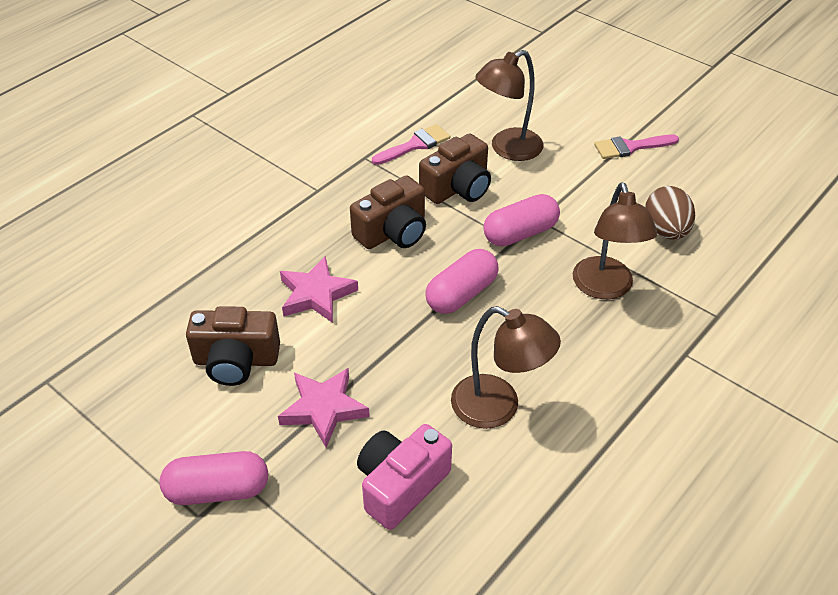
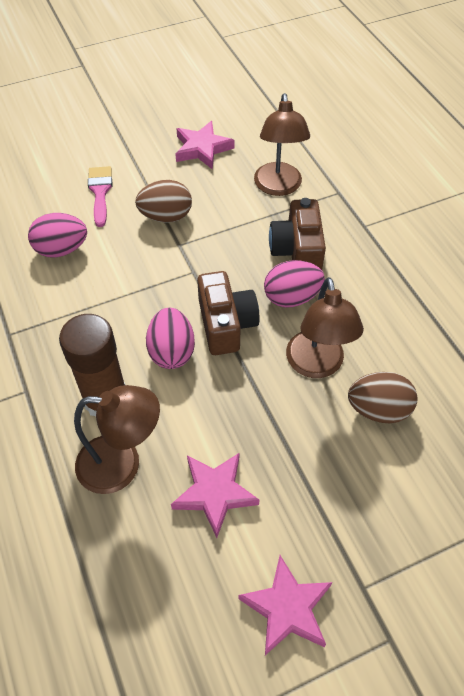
brown camera: [186,306,280,386] [350,175,426,249] [419,133,491,204] = 3 -> [197,271,260,355] [269,198,326,270] = 2
brown egg: [645,186,695,240] = 1 -> [135,180,192,223] [348,372,418,424] = 2
brown glue stick: none = 0 -> [59,314,125,417] = 1
pink brush: [372,124,450,165] [594,134,679,159] = 2 -> [88,166,112,227] = 1
pink camera: [357,424,452,530] = 1 -> none = 0
pink capsule: [160,451,268,505] [426,249,499,314] [483,194,560,246] = 3 -> none = 0
pink egg: none = 0 -> [28,213,87,258] [146,308,195,369] [264,260,325,308] = 3
pink star: [278,368,370,448] [280,256,358,323] = 2 -> [171,453,259,538] [176,121,234,169] [238,555,332,655] = 3

